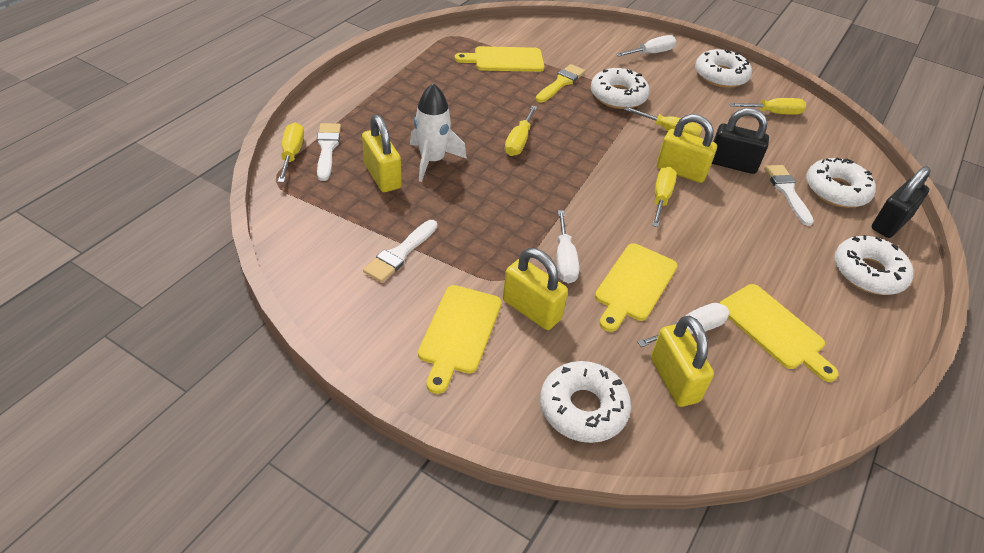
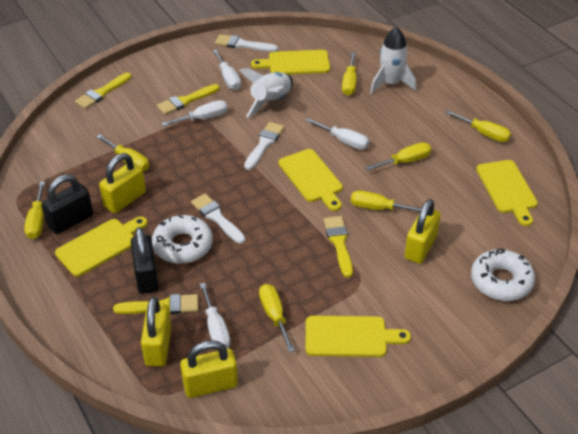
white donut: [540,361,631,443] [591,68,650,109] [695,49,752,88] [806,157,876,208] [834,235,913,295] = 5 -> [152,215,213,264] [471,248,535,301] = 2
white rocket: [410,83,467,182] = 1 -> [239,68,293,117] [370,27,416,94] = 2
white screwdriver: [557,210,579,284] [616,35,676,57] [637,303,729,347] = 3 -> [161,100,228,126] [200,283,230,349] [213,50,241,90] [306,118,369,150] = 4
yellow brush: [536,64,585,102] = 1 -> [75,72,132,109] [113,294,199,314] [157,84,220,115] [324,216,353,277] = 4
yellow cutting board: [418,285,502,394] [454,46,544,72] [595,243,678,332] [720,284,839,382] = 4 -> [55,216,148,277] [251,50,330,75] [279,149,343,211] [306,316,411,357] [476,160,538,226] = 5
yellow screwdriver: [278,122,304,183] [505,105,537,156] [624,107,703,137] [652,167,677,227] [729,98,806,115] = 5 -> [24,181,45,239] [96,134,149,171] [259,284,295,352] [342,53,357,95] [351,191,422,212] [365,142,432,171] [445,110,511,142] = 7

